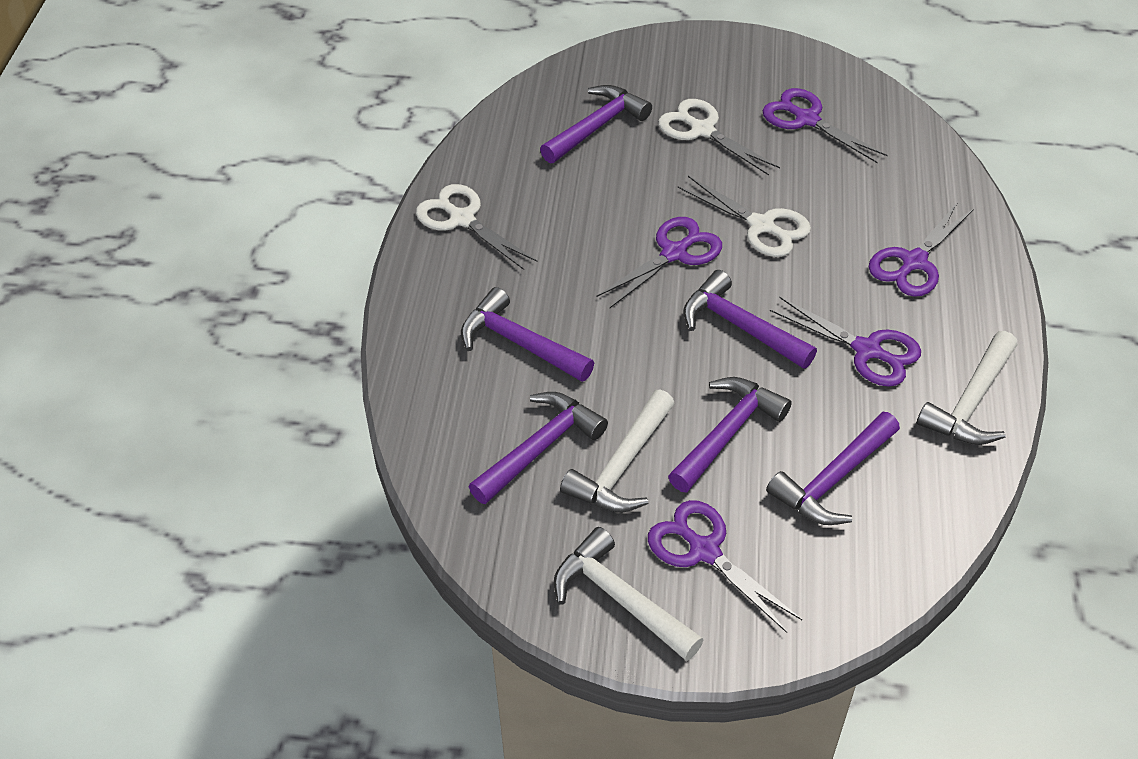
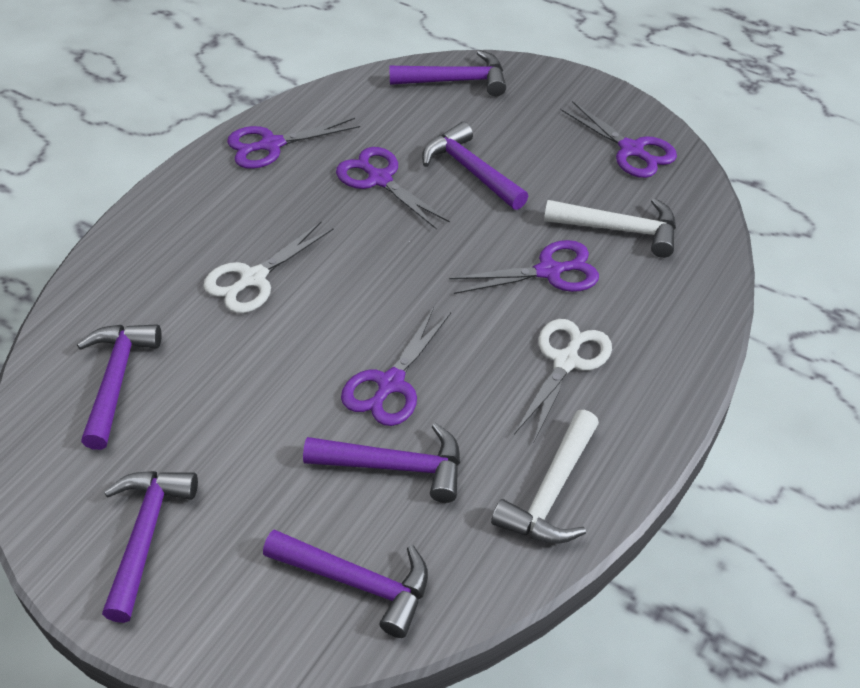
white hammer: [554,527,703,661] [560,389,675,512] [917,331,1017,445] = 3 -> [491,410,599,544] [544,198,676,258] = 2
white scissors: [416,184,538,270] [658,99,780,175] [677,176,811,257] = 3 -> [203,222,334,313] [514,319,612,444] = 2

